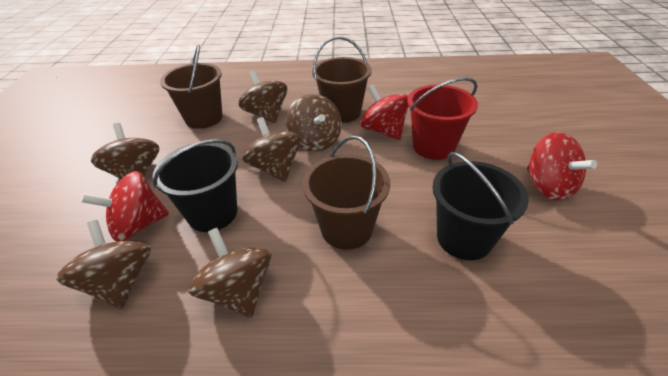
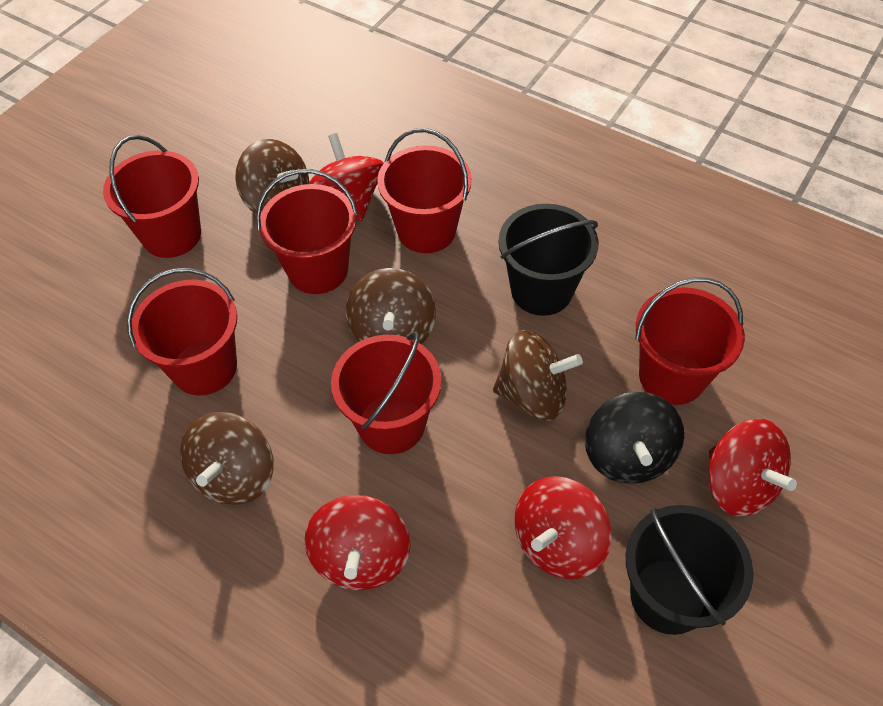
black spinning top: none = 0 -> [585,392,684,484] = 1
brown bucket: [160,45,223,129] [303,135,390,250] [312,36,372,123] = 3 -> none = 0
brown spinning top: [56,220,151,309] [91,123,159,179] [188,228,271,318] [239,70,287,123] [242,117,301,182] [286,94,342,152] = 6 -> [180,412,273,505] [235,139,309,214] [346,268,436,344] [493,330,583,421] = 4
red bucket: [407,77,478,160] = 1 -> [103,135,201,258] [127,268,237,395] [256,169,358,294] [331,332,441,454] [377,128,472,253] [635,277,745,405] = 6
red spinning top: [81,171,169,242] [360,84,409,140] [527,132,597,201] = 3 -> [304,495,410,590] [309,133,384,221] [515,476,611,579] [709,419,797,516] = 4

